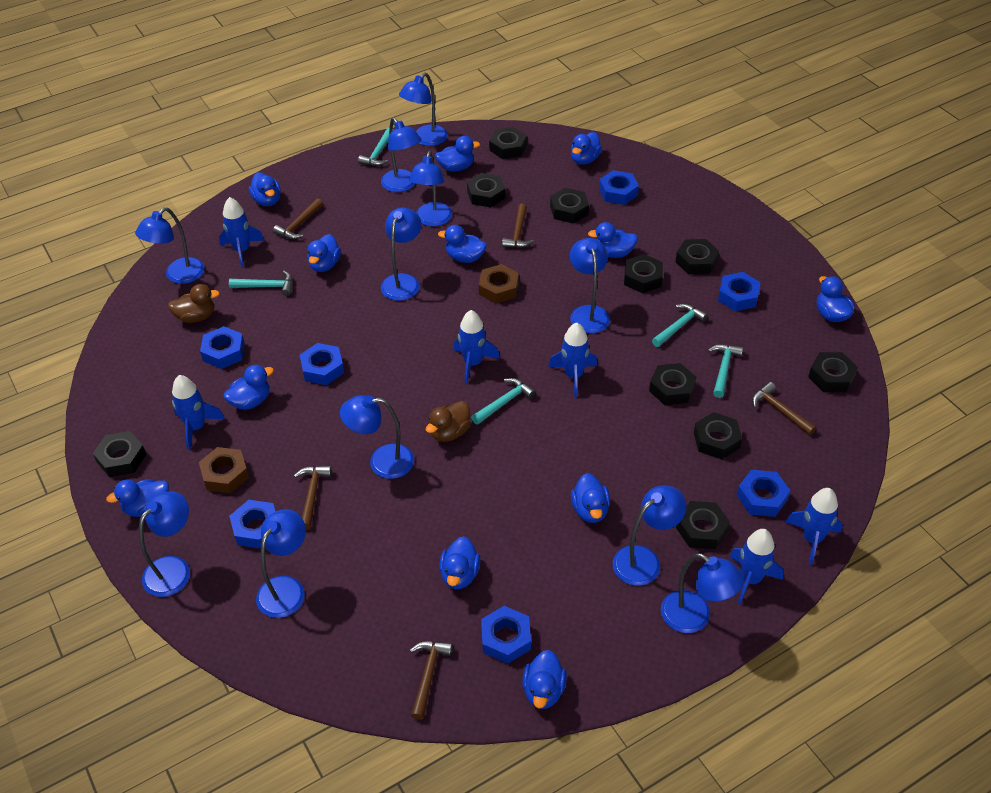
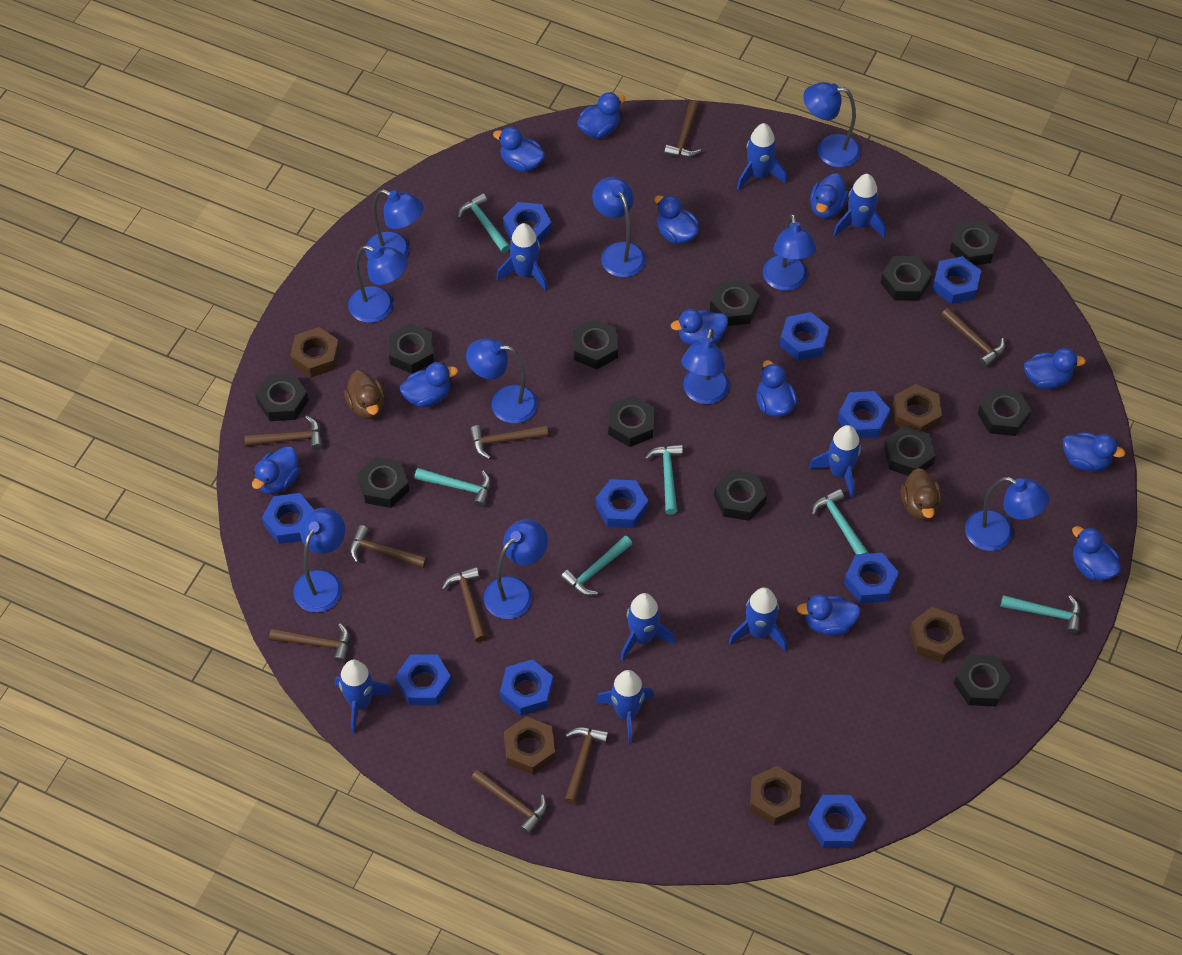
black nut: [93,431,146,477] [467,173,505,207] [489,127,527,159] [550,188,589,224] [624,254,663,293] [649,363,696,405] [676,239,719,274] [676,501,730,549] [694,412,742,459] [808,352,858,392] = 10 -> [255,374,309,421] [357,457,409,508] [389,323,434,374] [573,319,618,369] [608,395,655,447] [710,279,760,326] [714,470,767,521] [881,256,932,301] [884,425,935,476] [950,220,999,265] [954,654,1011,706] [977,387,1031,436] = 12
blue lamp: [135,207,204,284] [139,491,190,597] [256,509,306,618] [340,395,414,479] [381,117,421,192] [381,208,422,301] [399,73,448,146] [409,151,452,226] [570,238,610,333] [613,485,687,586] [661,553,744,633] = 11 -> [293,508,345,612] [348,245,408,323] [365,189,423,259] [466,338,538,423] [484,519,548,619] [592,177,646,277] [681,328,729,404] [763,214,817,291] [803,82,861,168] [965,477,1049,551] = 10
blue nut: [200,326,245,369] [229,500,276,549] [300,343,344,385] [481,606,531,664] [599,170,639,205] [718,272,761,311] [737,470,791,517] = 7 -> [262,493,314,544] [395,654,452,705] [500,659,553,716] [503,202,552,243] [596,479,648,528] [780,312,829,361] [808,795,866,848] [838,391,890,438] [844,553,899,603] [933,256,982,304] = 10
blue rocket: [172,375,225,450] [219,197,264,268] [453,310,500,384] [549,323,597,397] [729,529,784,605] [785,488,843,566] = 6 -> [335,660,392,733] [496,223,548,291] [596,670,654,744] [620,593,675,661] [729,587,787,651] [737,123,787,190] [809,425,861,498] [833,174,886,238] = 8
brown hammer: [273,199,323,239] [294,466,332,530] [410,641,453,720] [502,204,534,248] [752,382,816,435] = 5 -> [244,416,323,450] [269,623,350,663] [350,525,427,568] [442,567,487,642] [470,425,548,459] [471,769,547,835] [565,727,609,805] [664,100,701,158] [941,308,1005,368] = 9
brown nut: [199,447,249,493] [479,264,519,304] = 2 -> [290,327,340,378] [504,716,555,775] [750,766,801,825] [893,384,942,432] [910,607,964,663] = 5
turquoise hammer: [229,271,293,296] [358,128,389,166] [471,378,536,425] [652,304,708,347] [708,344,743,398] = 5 -> [414,468,491,507] [458,193,510,253] [561,536,632,596] [645,444,683,515] [812,489,869,554] [1001,595,1081,634] = 6

